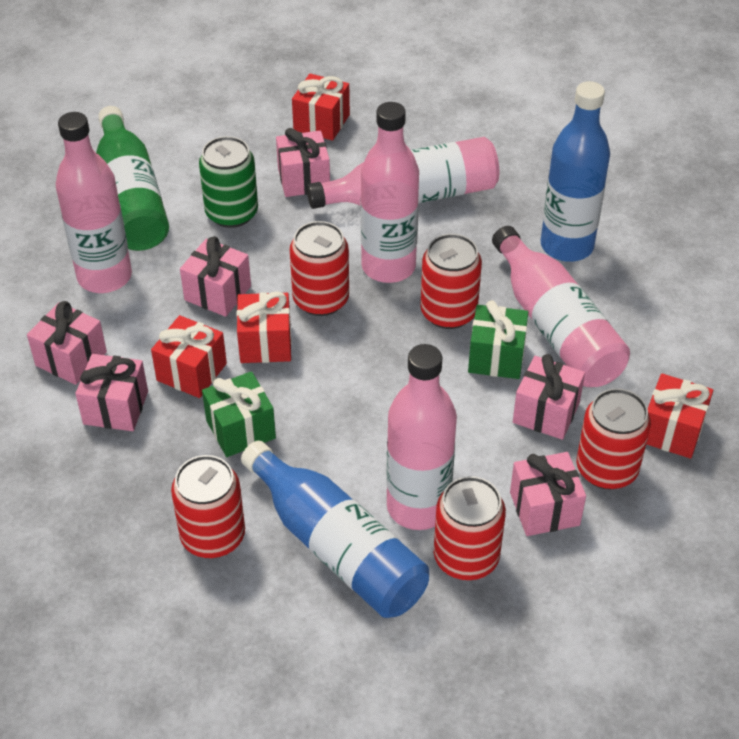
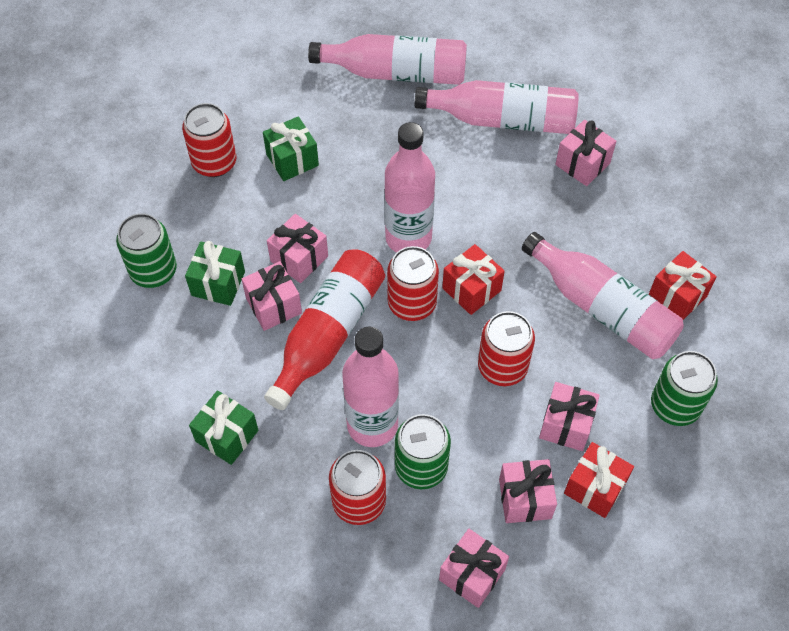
blue bottle: [241,440,429,618] [541,81,610,262] = 2 -> none = 0
green bottle: [96,106,169,251] = 1 -> none = 0
green can: [199,136,258,228] = 1 -> [116,213,177,288] [395,414,451,489] [651,351,718,426] = 3
green gift: [202,371,276,457] [468,300,528,379] = 2 -> [185,241,245,306] [189,390,258,465] [263,116,319,181] = 3
red bottle: none = 0 -> [264,249,385,410] = 1
red can: [171,455,245,558] [290,221,349,316] [421,234,482,329] [434,476,506,580] [577,388,651,490] = 5 -> [182,103,237,177] [329,450,386,525] [387,246,439,321] [478,311,535,386] = 4
red gift: [151,315,227,398] [237,291,292,363] [292,74,350,141] [646,374,713,459] = 4 -> [442,244,505,315] [564,442,634,518] [649,251,717,320] = 3

